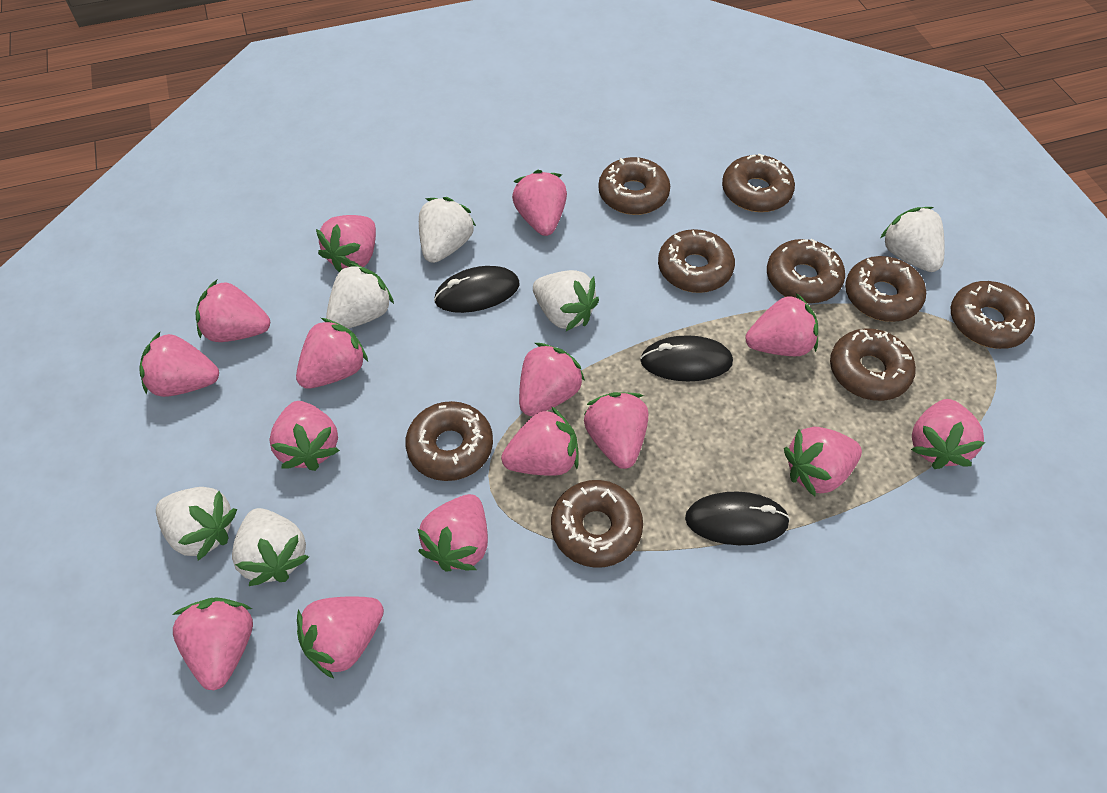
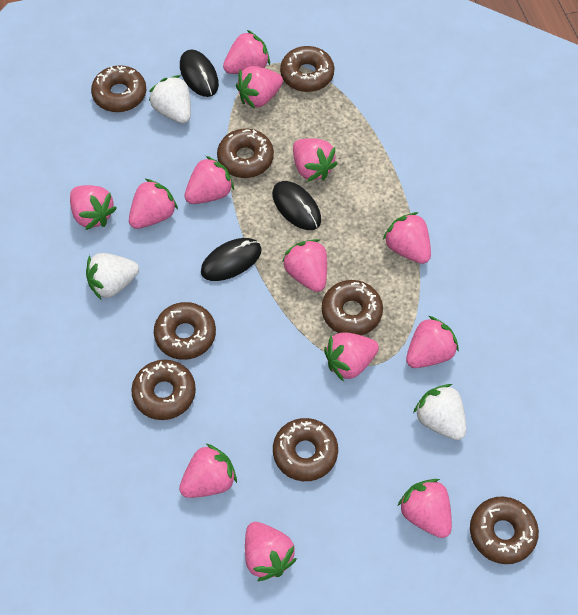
brown donut: [405,401,493,481] [551,480,643,568] [598,157,670,215] [658,229,735,293] [722,153,795,212] [767,239,845,303] [830,328,916,401] [845,256,926,322] [951,281,1035,349] = 9 -> [91,65,146,112] [131,360,196,420] [154,302,216,360] [217,129,274,178] [273,418,338,481] [280,46,334,92] [322,280,383,335] [470,497,539,564] = 8
pink strawberry: [139,332,219,397] [172,597,253,690] [196,280,270,342] [269,401,340,471] [296,318,368,389] [297,597,384,679] [316,215,376,272] [417,494,488,572] [501,406,579,476] [512,170,567,236] [519,343,585,416] [584,392,648,469] [745,293,818,356] [784,427,862,496] [911,399,985,469] = 15 -> [70,185,117,230] [129,179,178,229] [179,444,237,498] [184,156,234,204] [223,30,270,74] [236,66,283,109] [245,522,297,581] [282,239,327,292] [293,138,338,182] [324,332,379,382] [383,212,431,264] [398,479,452,538] [406,316,459,368] = 13
white strawberry: [156,487,237,561] [232,508,309,586] [326,263,394,329] [419,197,476,263] [533,270,599,331] [880,207,945,272] = 6 -> [86,253,139,300] [149,75,191,124] [413,384,466,440] = 3

